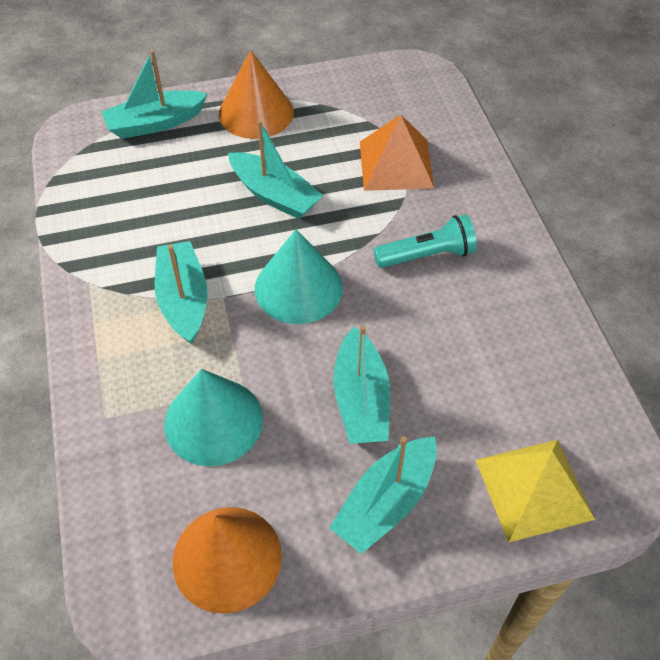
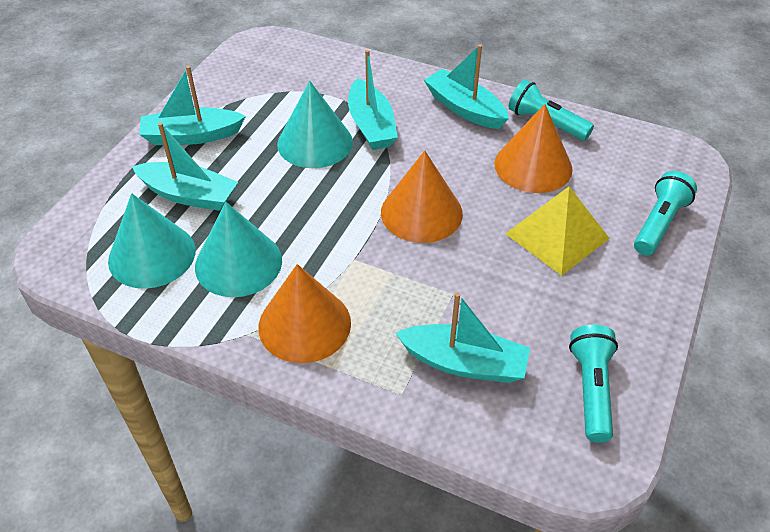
orange cone: [173,507,282,614] [219,50,294,139] = 2 -> [258,264,351,363] [381,151,463,243] [494,104,572,193] = 3
orange pyramid: [360,115,435,191] = 1 -> none = 0
turquoise cone: [164,369,263,466] [255,229,343,324] = 2 -> [108,193,196,289] [195,202,282,297] [277,81,353,168] = 3
turquoise flashlight: [374,214,477,268] = 1 -> [509,80,594,140] [569,325,618,443] [634,171,697,255] = 3

